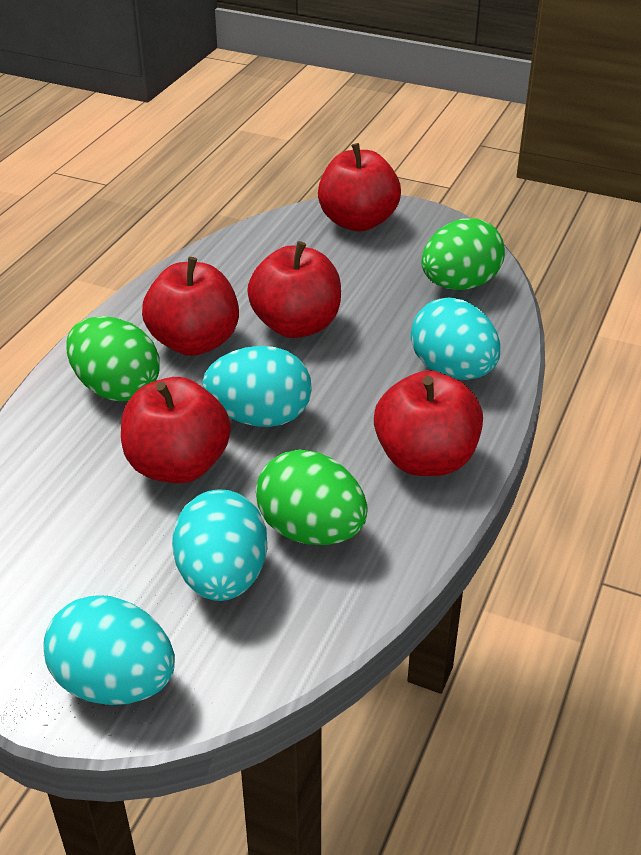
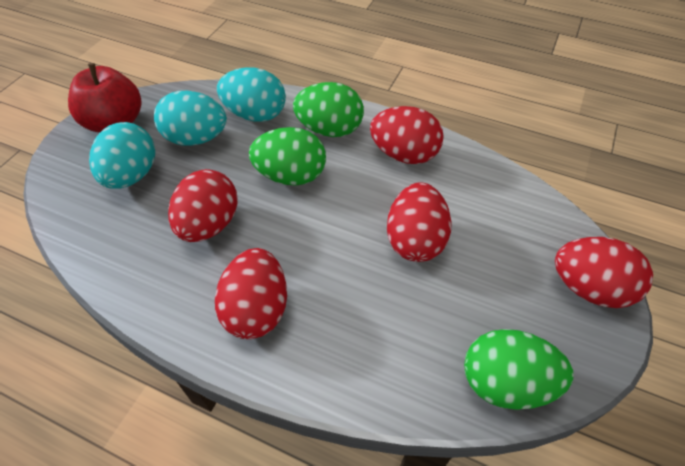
red apple: [121,377,231,483] [142,257,239,356] [247,241,341,338] [318,143,401,232] [374,370,483,476] = 5 -> [68,63,142,133] = 1
red egg: none = 0 -> [168,169,238,242] [215,248,287,339] [370,106,444,164] [387,183,451,262] [555,237,653,308] = 5
turquoise egg: [43,595,175,705] [172,489,267,601] [202,346,312,427] [411,298,500,380] = 4 -> [89,122,155,189] [154,91,227,146] [217,67,286,122] = 3

